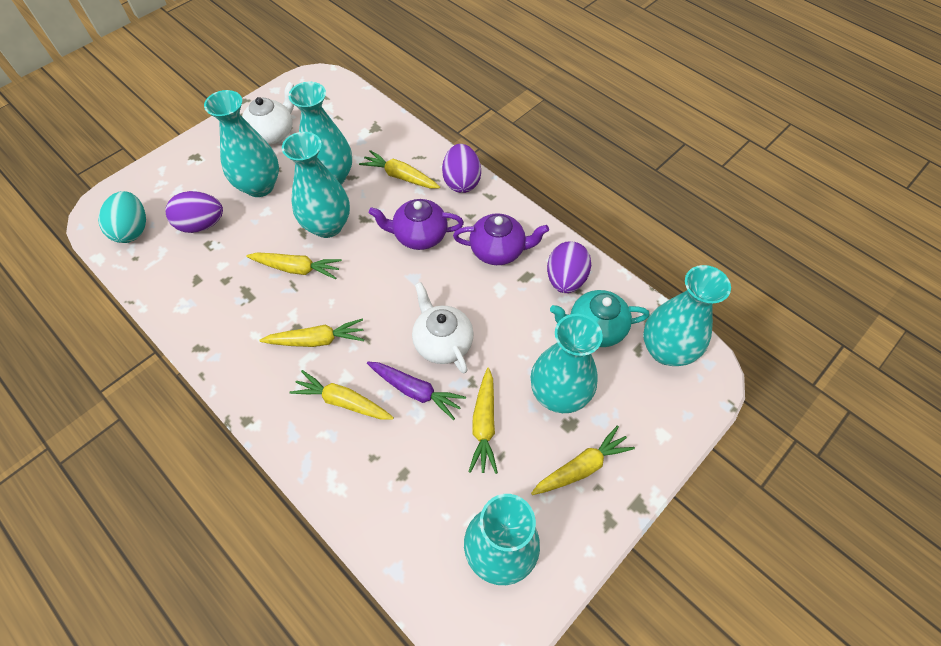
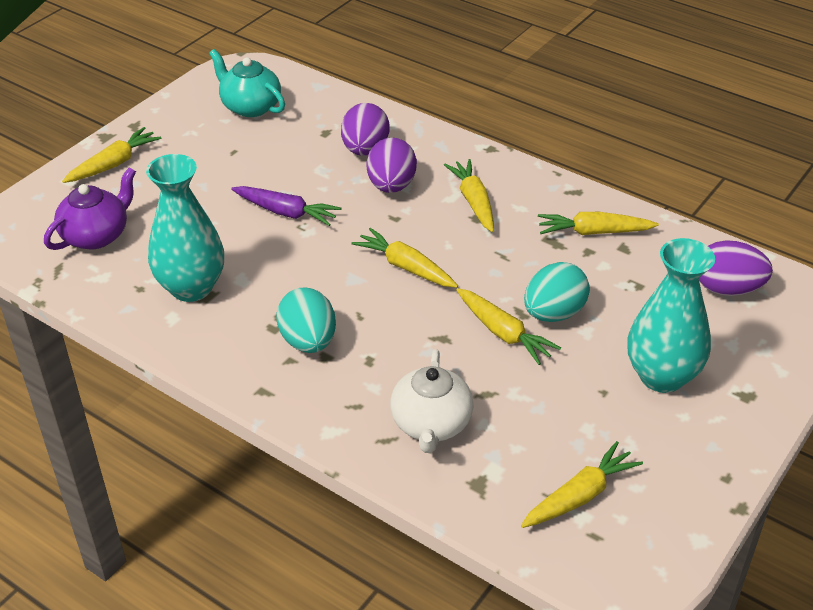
purple teapot: [369,199,464,250] [453,213,549,265] = 2 -> [44,167,136,250] = 1
turquoise egg: [98,191,146,243] = 1 -> [277,287,336,353] [524,262,590,322] = 2
turquoise vase: [204,90,279,197] [282,132,350,238] [288,82,352,185] [464,494,540,585] [531,314,603,413] [643,265,731,366] = 6 -> [146,154,224,302] [628,238,715,393] = 2
white teapot: [242,82,294,145] [412,282,474,374] = 2 -> [390,350,474,453] = 1

